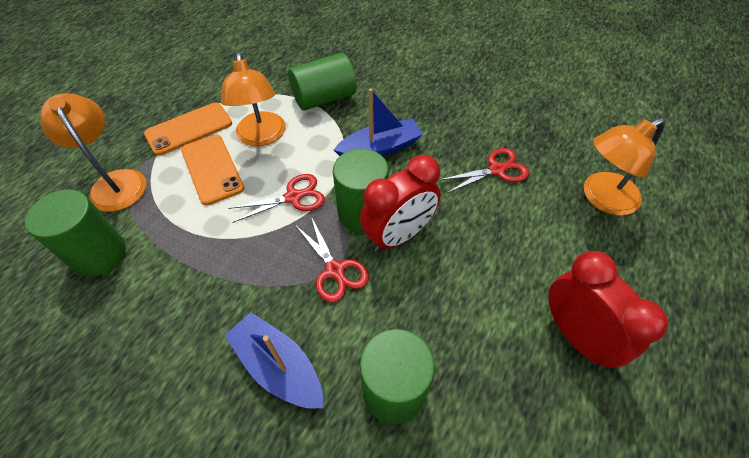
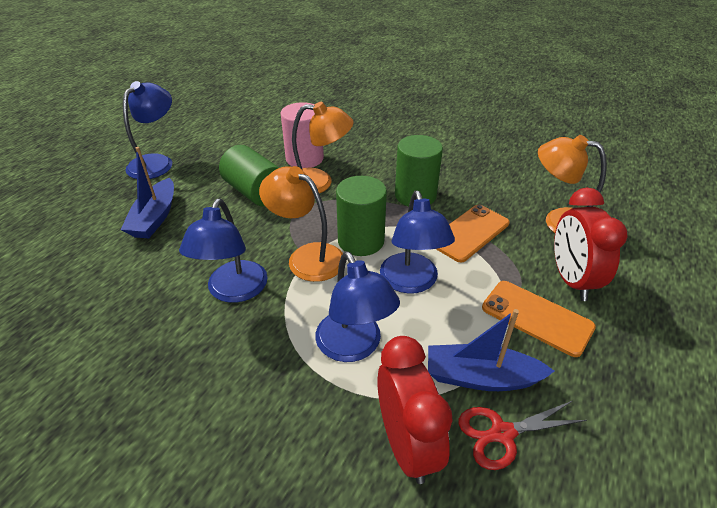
blue lamp: none = 0 -> [123,81,172,179] [179,198,268,303] [315,251,400,362] [380,190,455,294] = 4
green cylinder: [25,189,126,277] [288,53,356,111] [333,149,389,233] [360,329,435,424] = 4 -> [219,145,279,206] [336,176,387,256] [395,135,443,206] = 3
pink cylinder: none = 0 -> [281,102,324,168] = 1
red scissors: [228,174,325,223] [295,217,369,303] [440,148,529,193] = 3 -> [458,401,587,470] = 1

